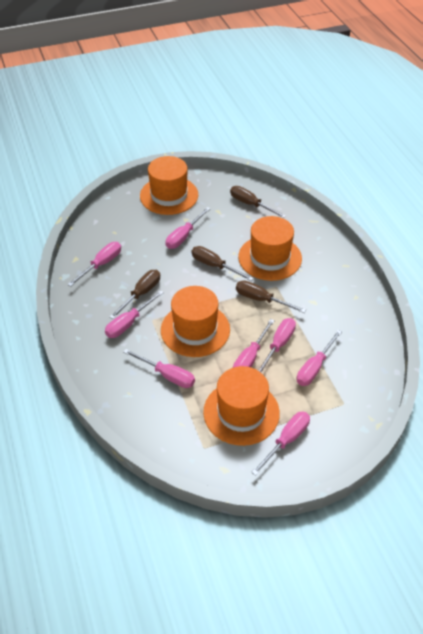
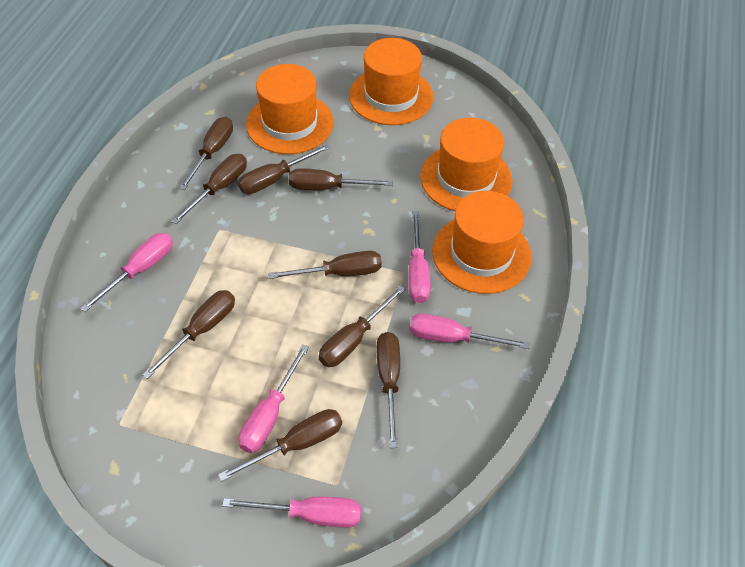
brown screwdriver: [110,270,160,319] [192,246,254,281] [230,186,286,218] [236,280,306,313] = 4 -> [142,290,235,379] [171,154,247,224] [179,117,233,190] [218,409,342,481] [238,144,330,194] [268,251,382,279] [289,169,393,190] [319,285,405,367] [377,332,400,448] = 9
pink screwdriver: [68,242,121,287] [105,290,164,338] [123,349,195,388] [166,207,210,249] [233,319,275,368] [251,412,310,476] [258,318,296,373] [297,330,342,386] = 8 -> [80,233,173,312] [222,497,361,528] [238,344,309,453] [408,211,431,303] [409,314,530,349] = 5

